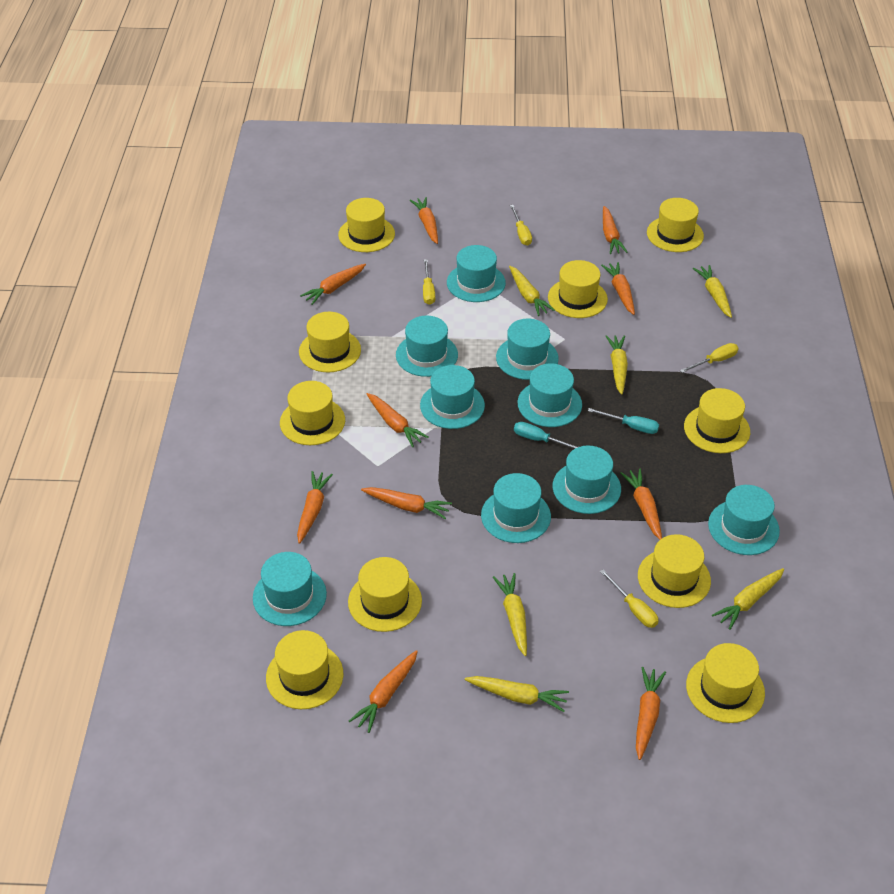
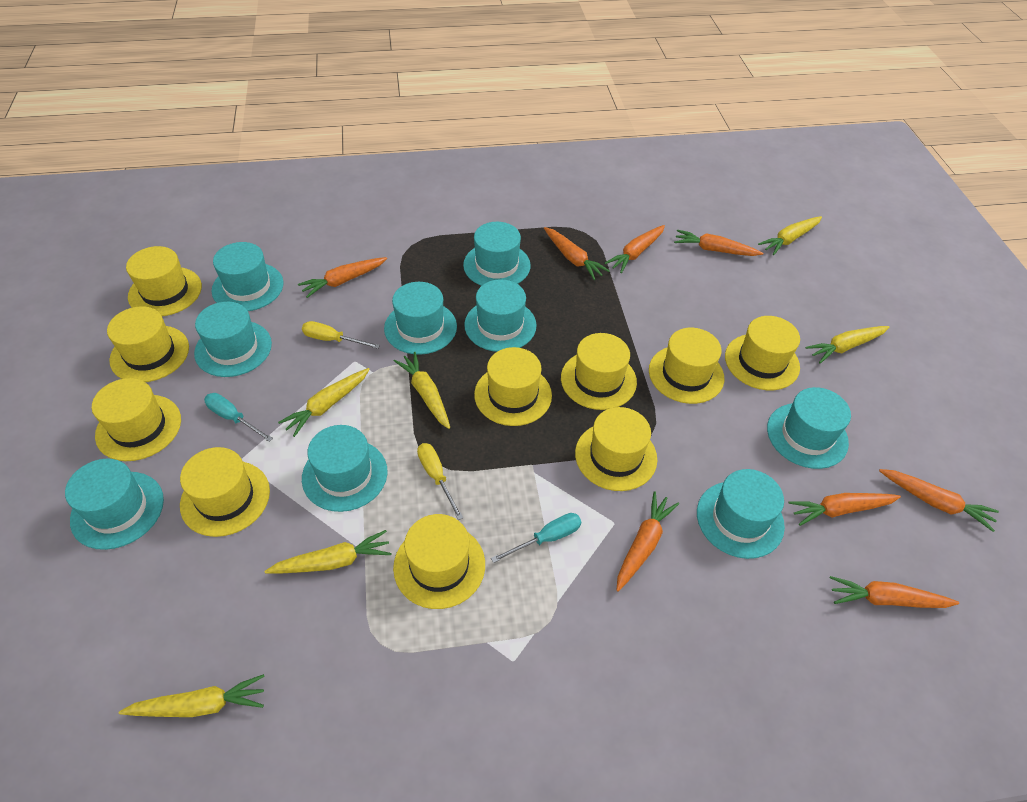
orange carrot: [297,471,333,544] [300,264,366,305] [349,650,418,733] [361,487,452,519] [367,393,429,447] [410,197,438,244] [601,262,635,315] [603,206,628,254] [620,469,662,540] [636,667,666,760] = 10 -> [298,257,387,298] [544,227,610,280] [605,225,665,273] [617,491,679,592] [674,230,763,256] [789,493,901,526] [830,576,959,608] [879,469,999,532] = 8
yellow screwdriver: [423,259,435,305] [510,205,532,245] [600,569,659,628] [680,343,739,373] = 4 -> [302,321,380,349] [417,443,463,520] = 2

